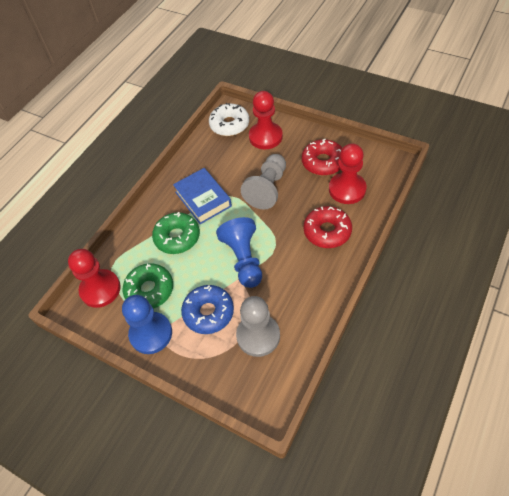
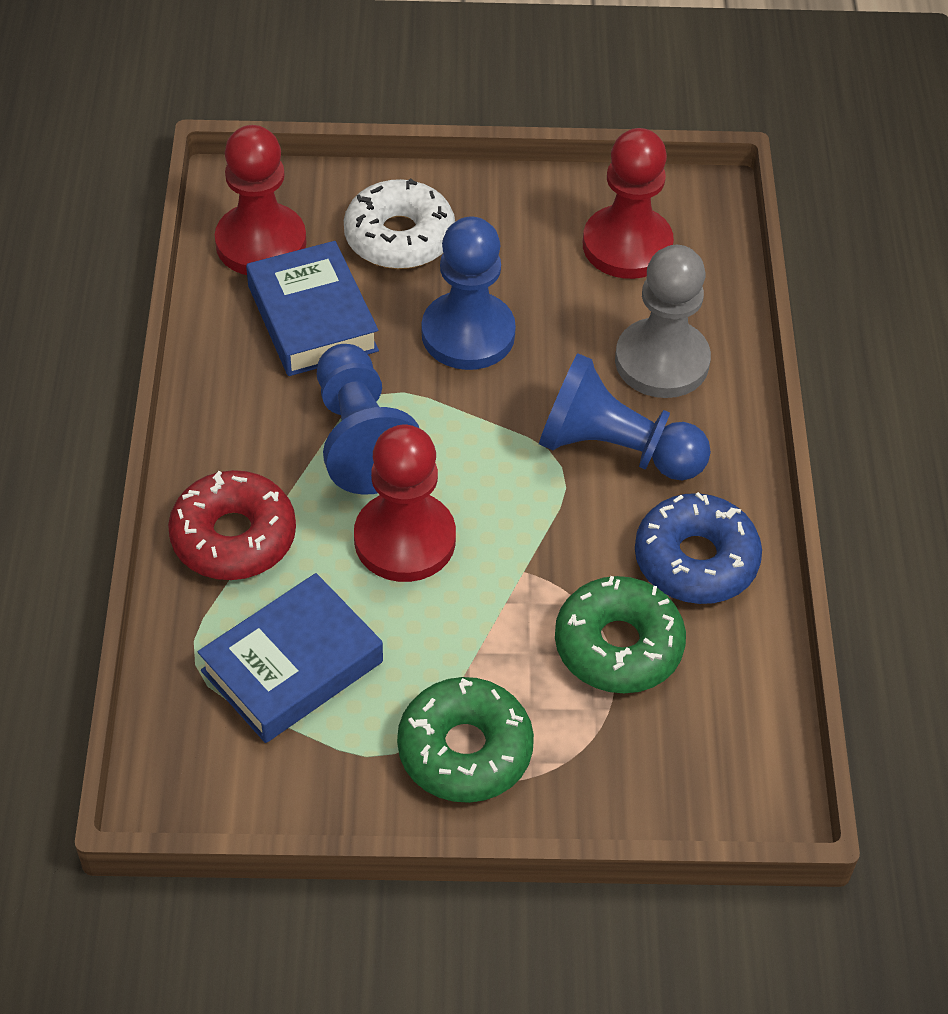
blue book: [173,168,232,224] = 1 -> [198,573,383,743] [246,241,379,376] = 2
blue pawn: [122,295,172,354] [216,217,262,288] = 2 -> [317,344,419,495] [422,217,516,370] [539,353,711,480] = 3
grey pawn: [236,296,280,357] [241,154,286,209] = 2 -> [615,245,711,398] = 1
red donut: [302,139,342,176] [304,206,352,248] = 2 -> [168,470,296,580] = 1

